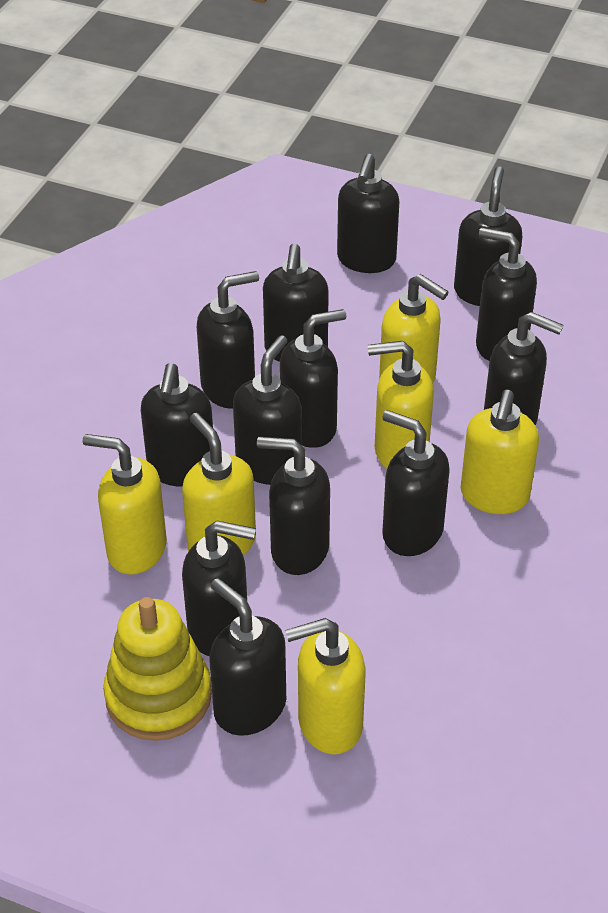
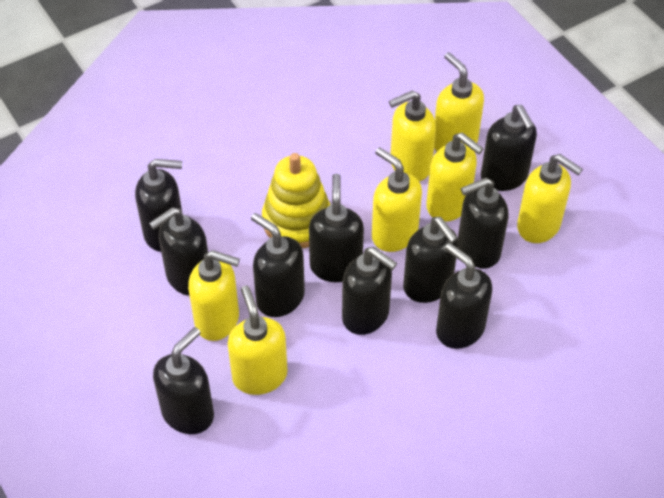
black soap dispenser: [141,363,213,487] [182,521,256,656] [197,271,259,409] [209,578,286,736] [233,335,302,485] [257,437,330,575] [263,243,329,362] [280,309,346,448] [337,154,399,273] [382,410,450,556] [454,166,522,306] [476,227,537,361] [484,312,563,425] = 13 -> [135,159,182,252] [149,207,208,296] [153,327,214,434] [251,213,305,317] [309,173,364,282] [342,247,397,335] [403,217,458,303] [436,243,492,349] [458,178,508,269] [481,105,537,191] = 10
yellow soap dispenser: [83,434,167,575] [182,413,256,555] [285,618,365,755] [368,341,434,469] [379,274,449,384] [461,390,539,514] = 6 -> [188,250,240,341] [228,286,288,395] [372,147,422,252] [389,90,436,181] [426,132,484,222] [434,52,484,151] [517,154,583,243] = 7

